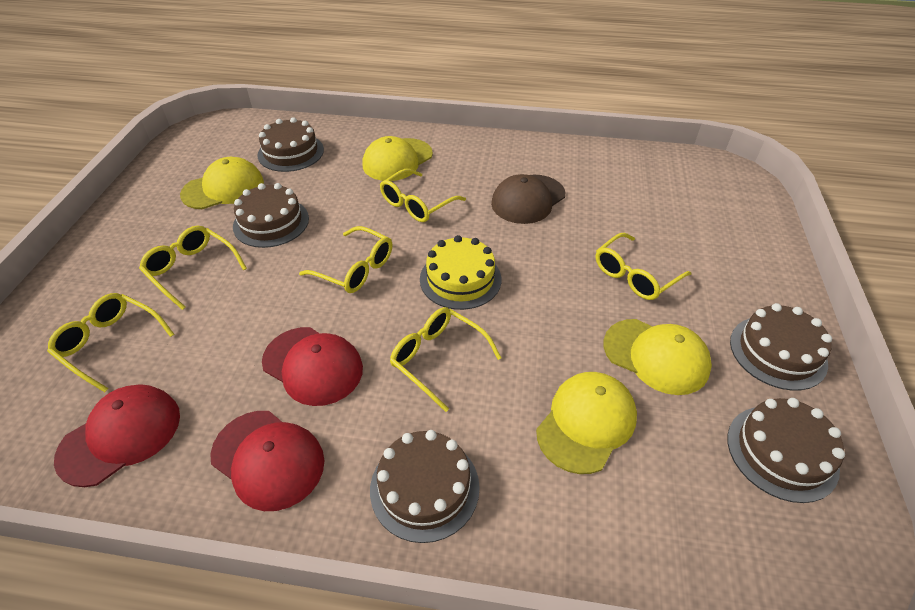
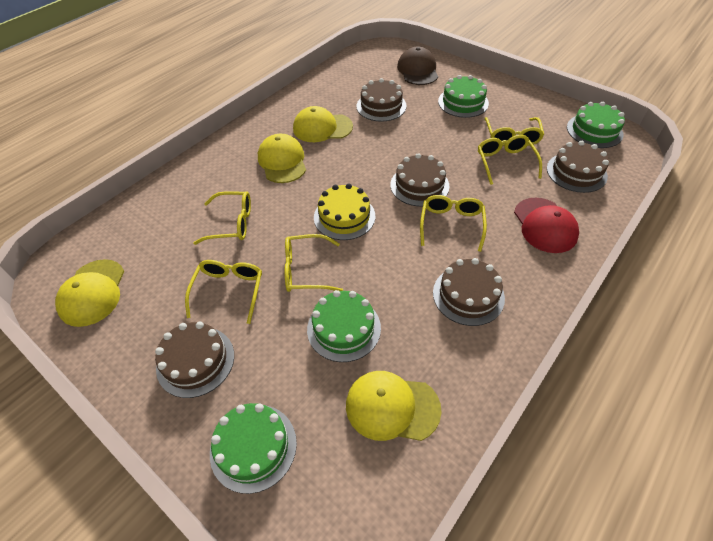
green cake: none = 0 -> [210,403,297,494] [307,290,381,362] [438,75,489,118] [567,102,625,148] = 4
red cap: [54,384,180,487] [210,411,324,511] [262,327,363,406] = 3 -> [514,198,579,253] = 1

